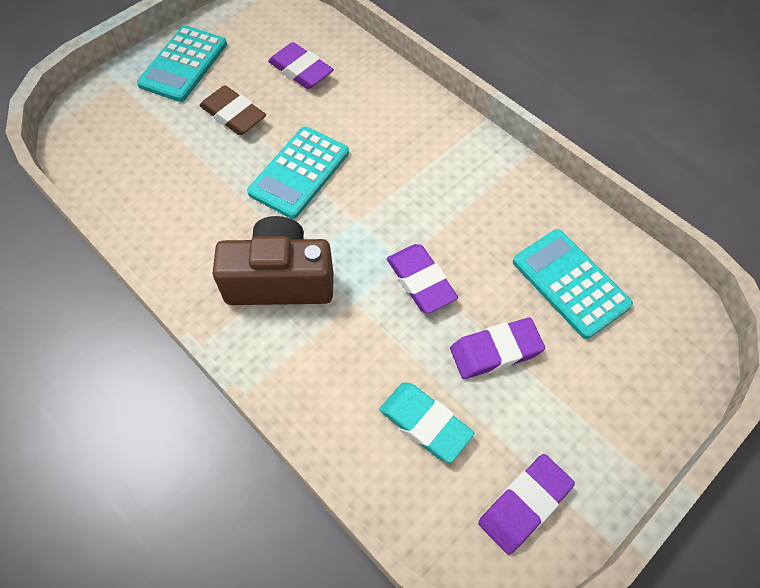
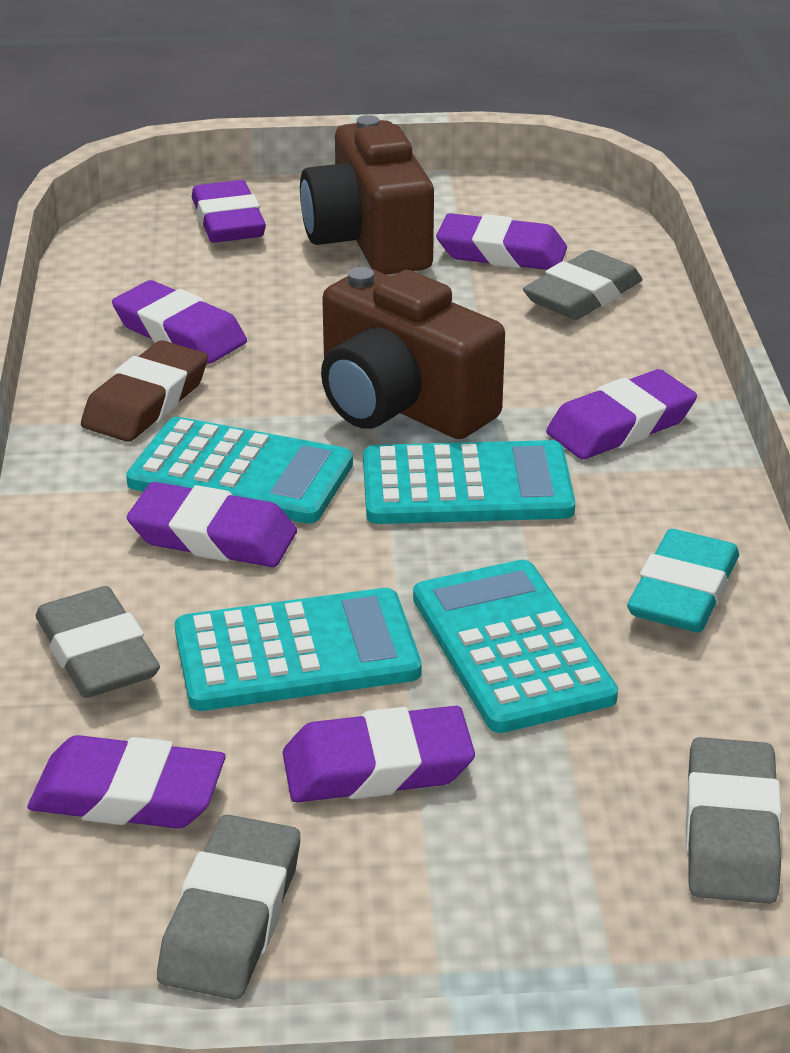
brown camera: [213,216,333,305] = 1 -> [300,115,434,275] [321,267,505,439] = 2
grey eraser: none = 0 -> [36,586,160,698] [157,814,300,1000] [523,250,642,320] [686,737,782,904] = 4
purple eraser: [268,42,334,89] [387,244,458,313] [450,318,545,379] [478,454,575,555] = 4 -> [28,735,226,828] [112,280,247,364] [127,482,297,567] [192,180,266,243] [283,706,475,802] [436,213,567,270] [546,369,697,460] = 7
turquoise calculator: [137,25,227,102] [247,126,349,219] [513,229,633,339] = 3 -> [126,417,353,524] [175,588,421,711] [363,440,575,524] [413,560,618,733] = 4

